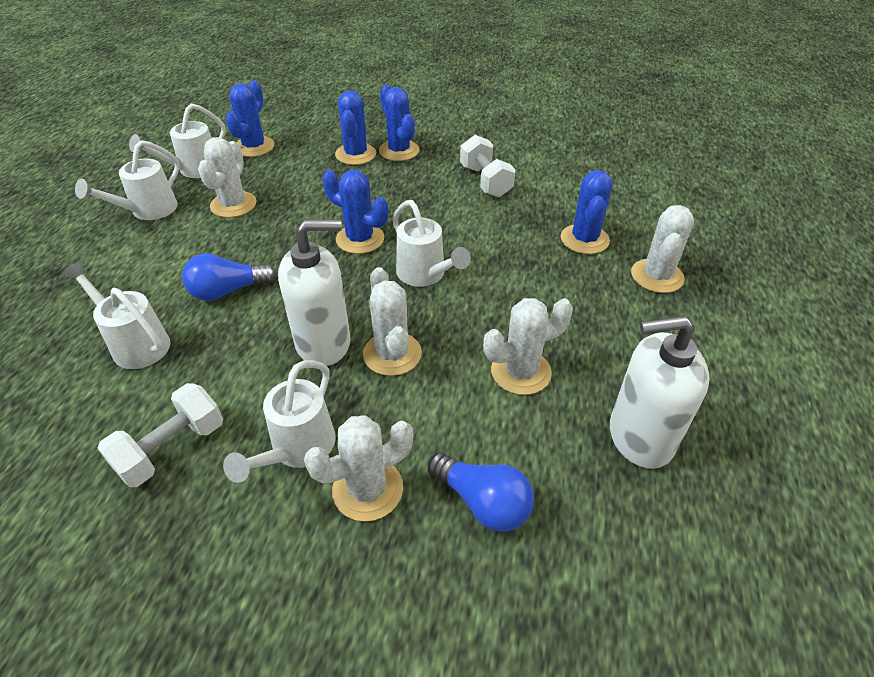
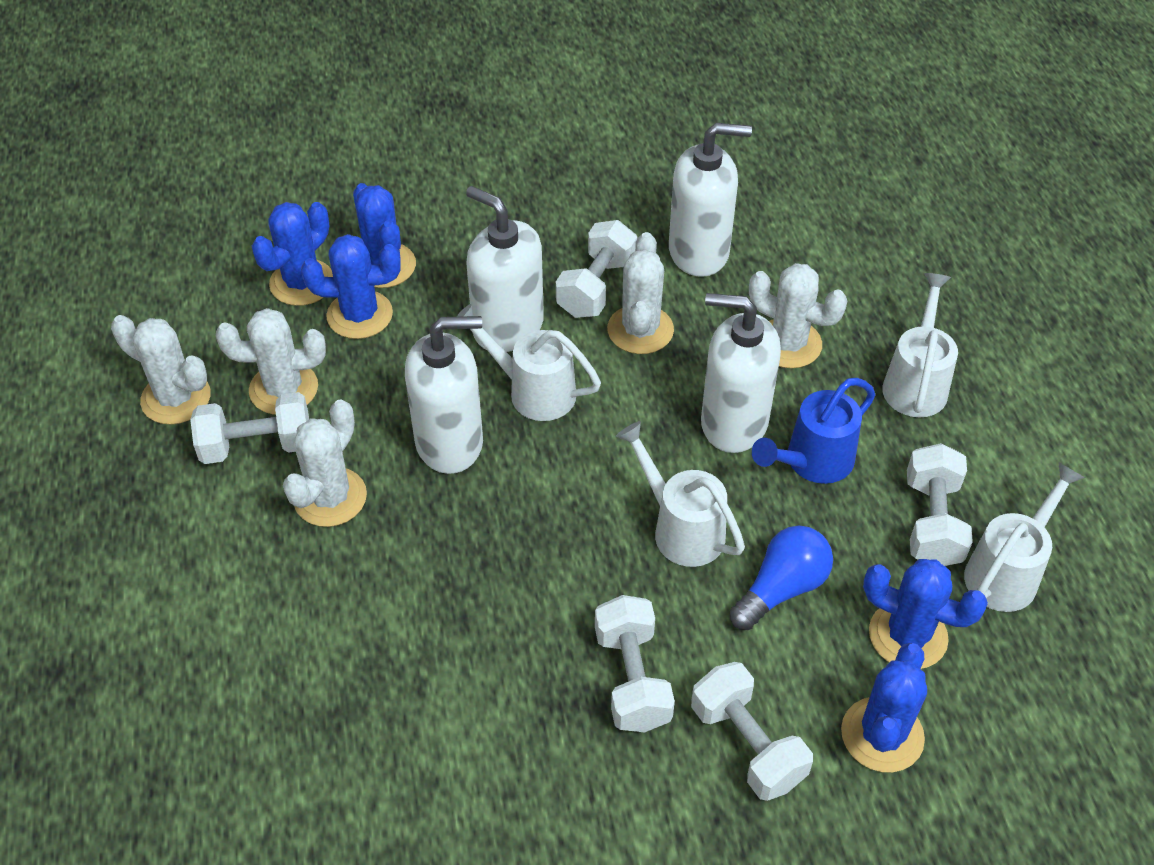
blue light bulb: [182,253,277,301] [428,452,534,532] = 2 -> [729,526,833,630] = 1
blue watering can: none = 0 -> [752,378,875,484] = 1
white dumbbell: [97,383,223,487] [460,135,515,197] = 2 -> [190,392,309,464] [556,220,637,318] [595,595,675,732] [691,662,813,801] [907,443,973,566] = 5
white soap dispenser: [278,219,350,366] [610,316,710,469] = 2 -> [405,316,483,474] [466,186,544,352] [669,123,752,277] [701,293,781,453] = 4
white watering can: [62,261,170,369] [75,140,180,220] [129,103,226,178] [223,360,336,483] [392,200,471,287] = 5 -> [456,304,601,421] [616,421,745,567] [882,273,958,417] [964,463,1085,612] = 4

